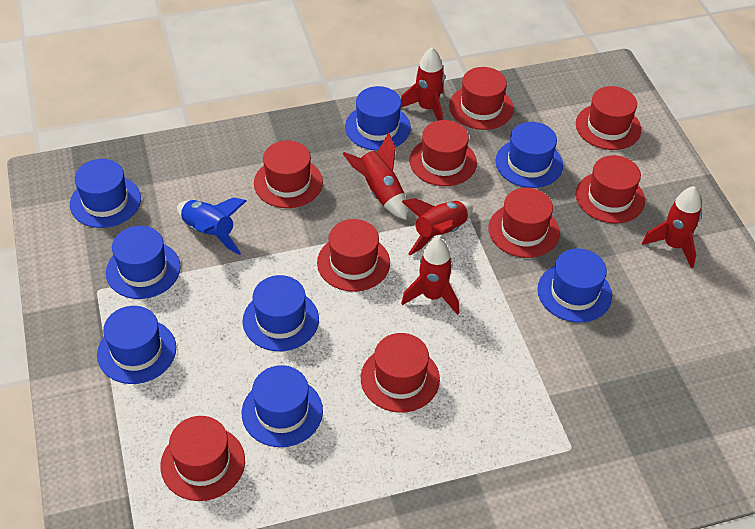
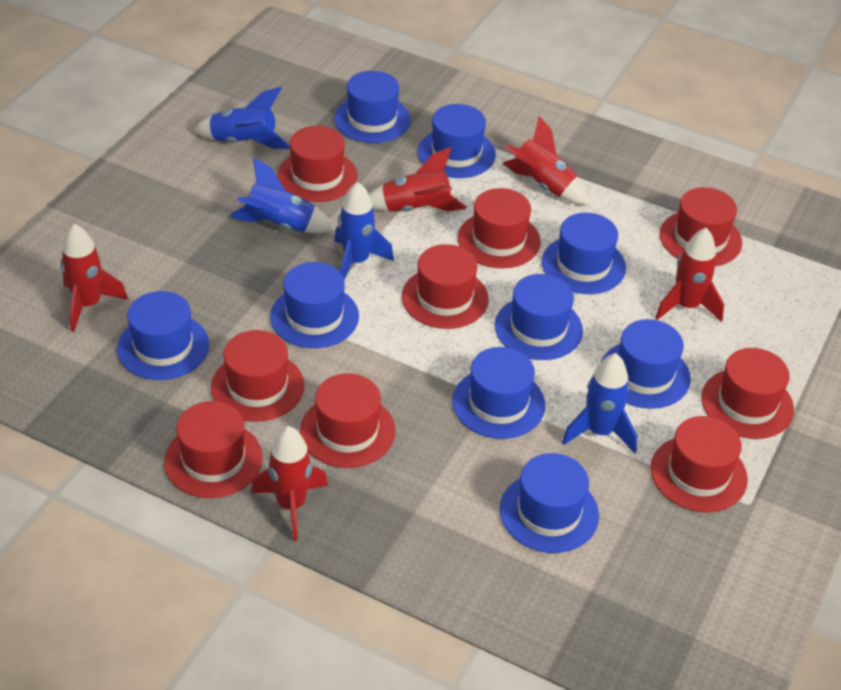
blue hat: [70,159,141,228] [97,306,176,384] [106,226,181,299] [242,365,323,447] [243,275,319,351] [345,86,411,151] [495,122,563,188] [538,249,612,323] = 8 -> [117,291,209,380] [270,262,359,348] [334,71,411,143] [418,104,496,178] [452,347,545,439] [495,274,583,360] [500,453,599,553] [542,213,626,294] [601,319,691,409] = 9
blue rocket: [177,197,246,255] = 1 -> [193,87,290,149] [230,157,336,233] [334,182,394,280] [562,353,637,453] = 4

